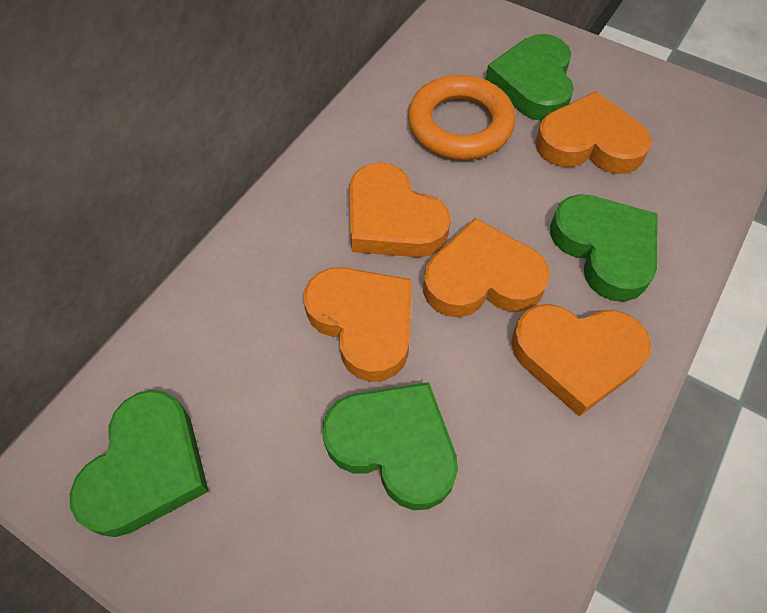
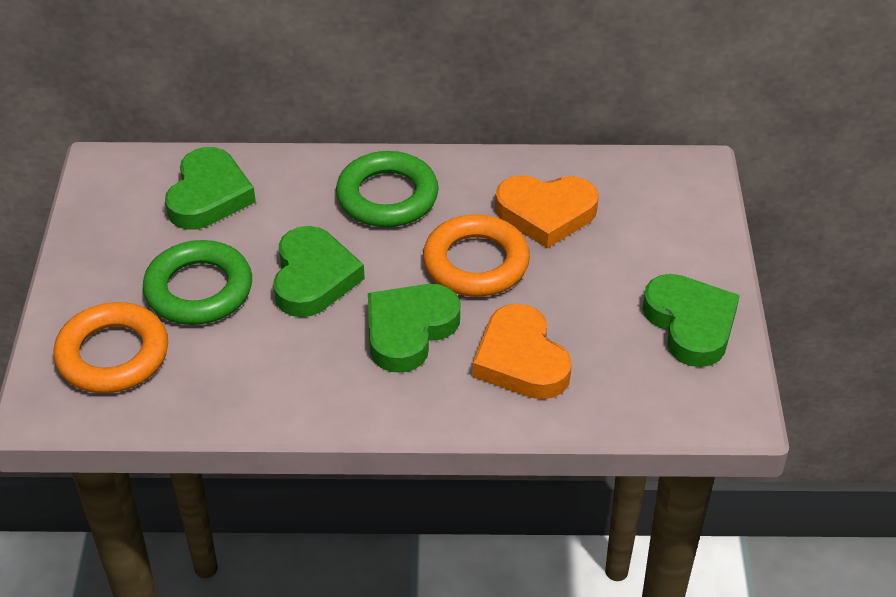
green ring: none = 0 -> [143,240,252,325] [336,151,439,227] = 2
orange heart: [304,267,412,382] [349,162,451,257] [423,218,550,317] [511,304,651,416] [535,91,652,174] = 5 -> [472,304,572,399] [495,175,599,248] = 2
orange ring: [408,75,515,160] = 1 -> [53,302,168,393] [423,214,530,297] = 2

